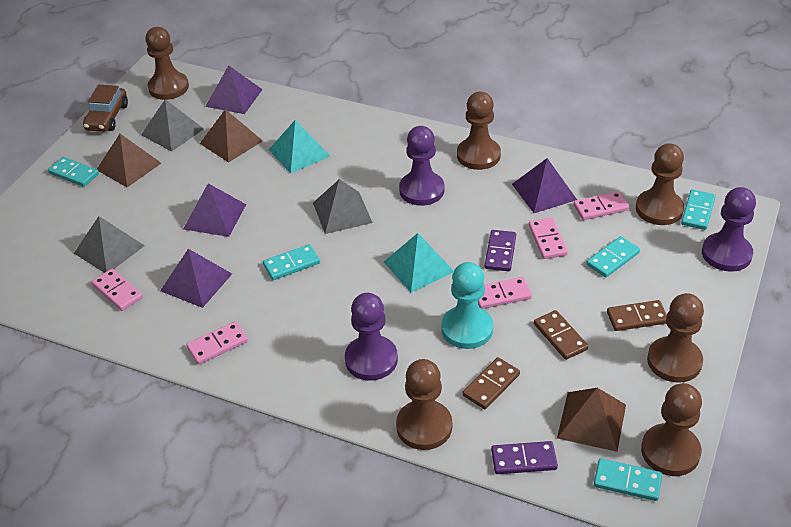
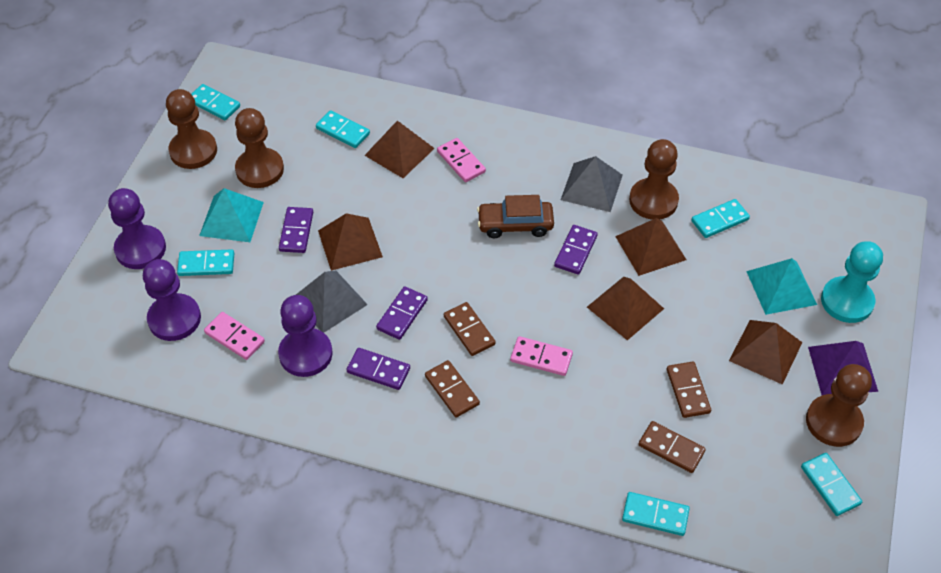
brown domino: [463,357,520,409] [534,310,588,360] [607,300,667,331] = 3 -> [425,360,480,417] [444,302,496,356] [639,421,706,473] [667,362,711,418] = 4
brown pawn: [145,27,189,100] [396,359,452,450] [457,92,501,170] [636,143,684,225] [641,383,702,476] [647,293,704,383] = 6 -> [166,89,217,169] [235,108,284,188] [629,139,679,220] [806,364,872,447] = 4
brown pyramid: [97,134,161,187] [200,109,263,163] [557,388,626,452] = 3 -> [318,213,383,271] [364,121,435,178] [587,277,664,340] [615,218,686,276] [729,320,802,385] = 5
grey pyramid: [74,216,145,273] [141,99,204,152] [313,179,373,234] = 3 -> [296,270,368,333] [561,156,623,212] = 2
pink domino: [91,268,143,311] [186,321,248,365] [478,277,532,309] [529,218,568,259] [573,191,629,220] = 5 -> [204,312,265,360] [437,138,486,182] [510,336,573,376] = 3
purple domino: [485,230,516,271] [491,441,558,474] = 2 -> [279,207,313,253] [347,348,410,390] [376,286,428,340] [554,225,598,275] = 4
purple pyramid: [160,249,232,308] [183,183,246,237] [205,65,263,114] [512,158,577,213] = 4 -> [808,341,878,395] = 1
turquoise domino: [48,157,99,187] [263,244,320,280] [586,236,640,278] [594,458,662,501] [681,190,716,230] = 5 -> [177,249,234,276] [192,84,240,120] [316,110,370,148] [622,492,690,536] [691,199,750,238] [801,453,862,516] = 6

